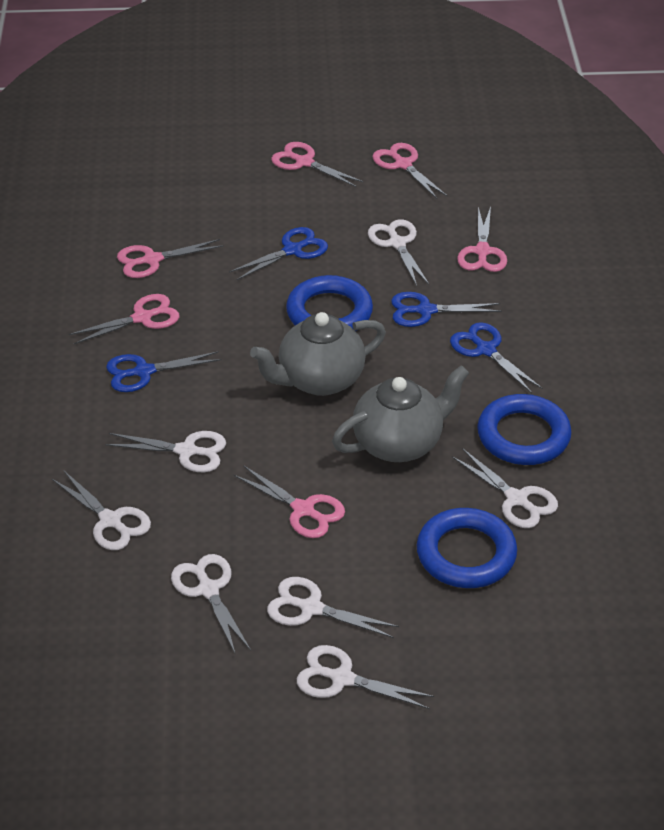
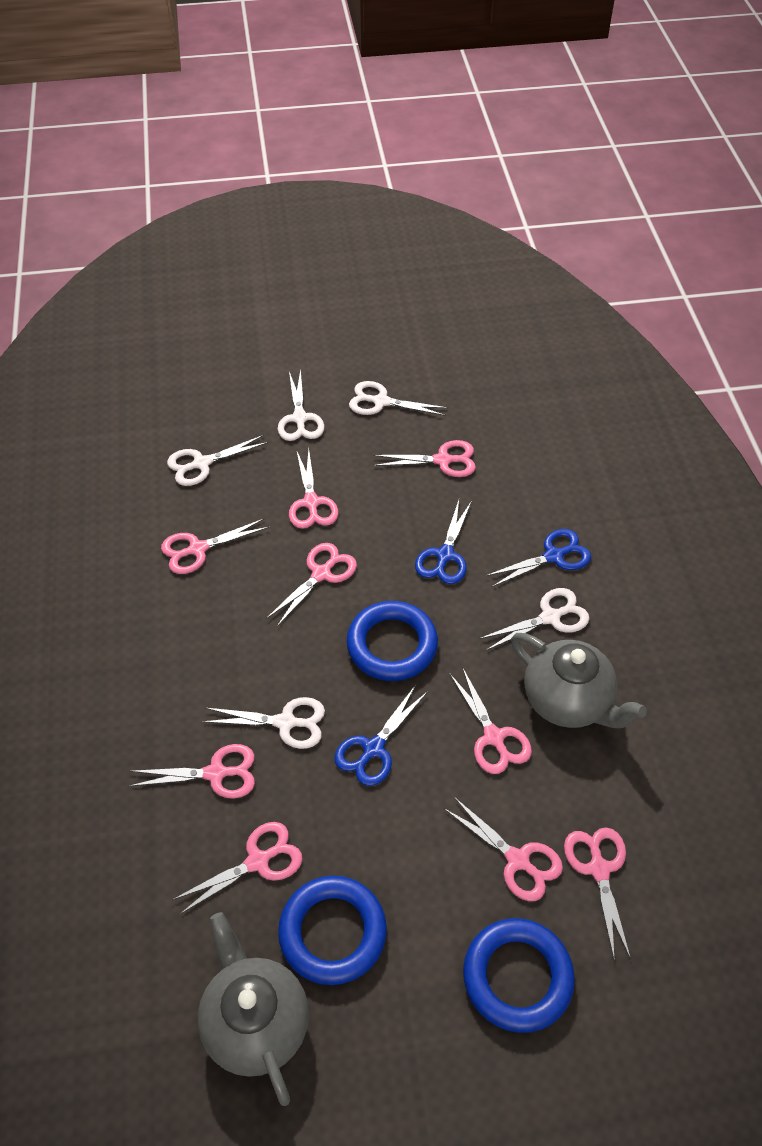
blue scissors: [106,351,222,392] [229,227,328,280] [391,292,502,327] [450,322,543,393] = 4 -> [334,685,428,786] [415,500,472,584] [485,529,591,587] = 3
pink scissors: [69,294,180,344] [117,239,224,278] [234,465,345,538] [271,142,364,187] [372,143,448,199] [457,207,507,272] = 6 -> [129,744,255,798] [161,518,269,574] [172,822,302,915] [266,543,357,626] [289,449,338,529] [373,440,476,477] [445,797,563,901] [449,667,532,774] [564,827,631,961] = 9
white scissors: [52,471,151,550] [105,431,226,472] [171,554,251,655] [267,577,399,638] [297,645,434,709] [368,219,429,286] [452,448,558,528] = 7 -> [167,435,269,486] [202,697,325,749] [278,369,324,441] [349,381,448,416] [479,588,590,650] = 5

